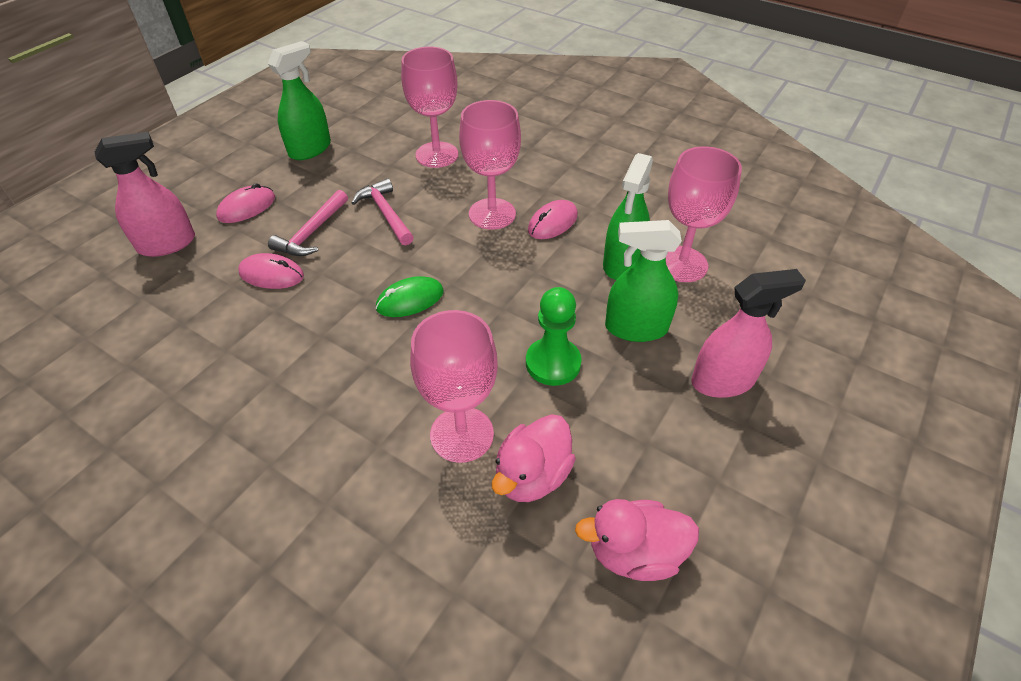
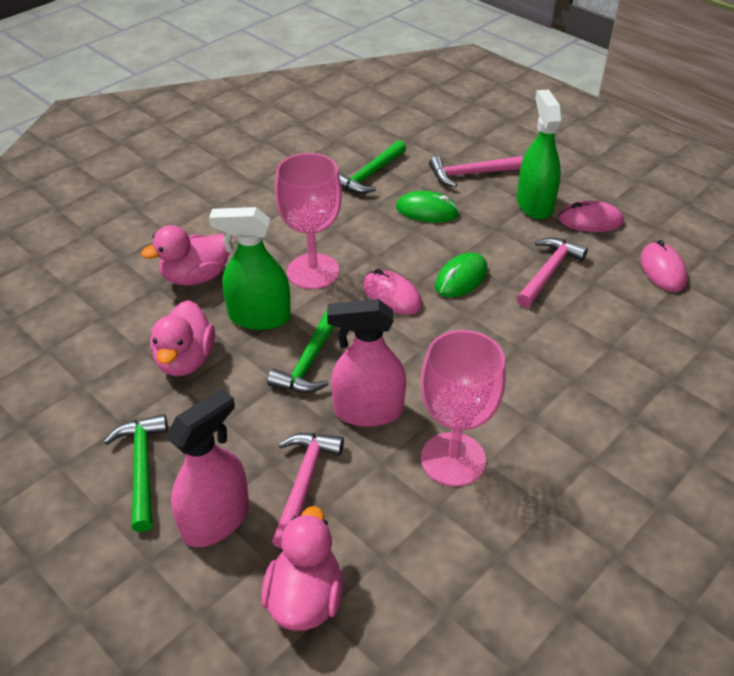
green hammer: none = 0 -> [104,414,168,532] [267,310,335,393] [339,140,406,194] = 3
green mouse: [376,276,444,317] = 1 -> [396,191,459,223] [435,253,488,297] = 2
green pawn: [526,287,582,386] = 1 -> none = 0
green spray bottle: [268,41,331,160] [603,153,653,280] [605,220,682,342] = 3 -> [209,207,291,330] [517,90,562,219] = 2
pink duck: [492,414,576,502] [575,499,699,581] = 2 -> [141,225,229,286] [150,300,215,376] [261,506,344,630] = 3
pink goblet: [401,47,458,168] [410,310,498,463] [459,100,521,230] [666,146,742,282] = 4 -> [275,153,342,289] [420,330,506,487] = 2
pink hammer: [268,190,348,256] [352,178,414,246] = 2 -> [272,433,344,549] [429,156,523,187] [516,237,588,308] = 3

